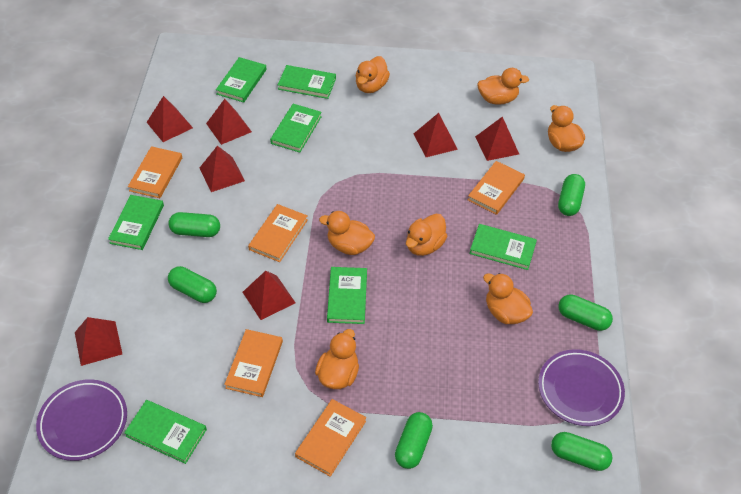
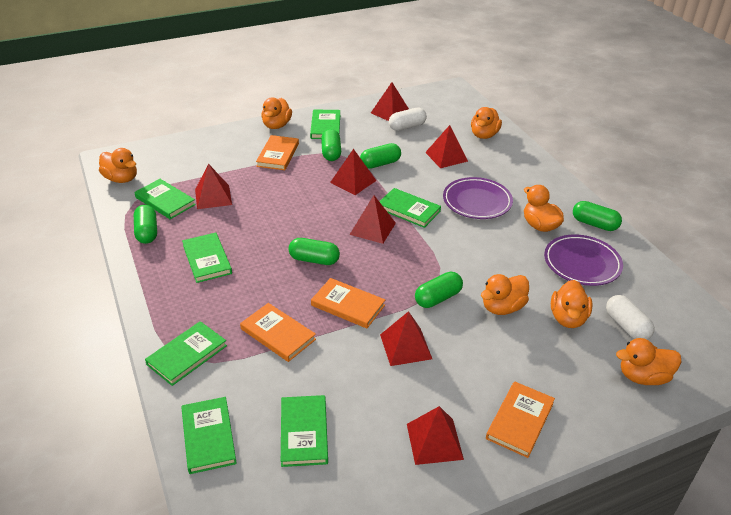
orange book: [128,146,182,198] [224,329,283,397] [248,204,308,262] [295,399,366,477] [468,161,525,215] = 5 -> [240,303,316,362] [256,135,299,170] [311,278,385,328] [486,381,555,458] = 4
white capsule: none = 0 -> [389,108,427,131] [606,295,655,340] = 2

